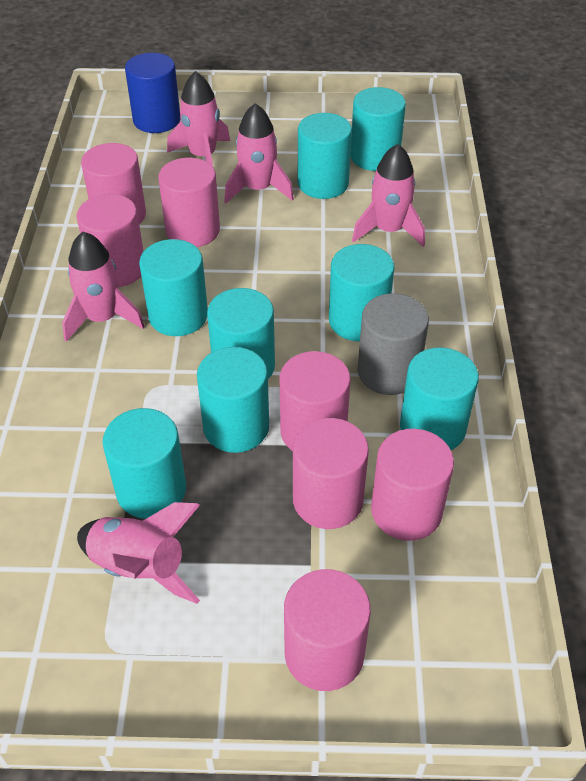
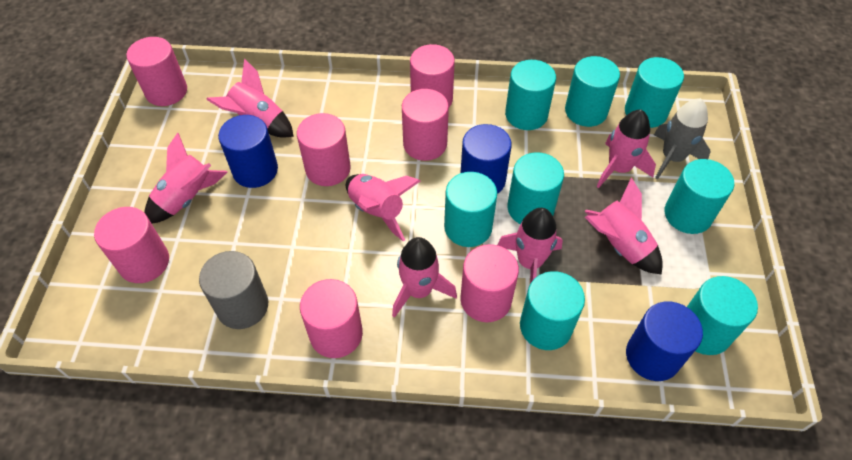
blue cylinder: [125,53,180,133] = 1 -> [218,115,278,188] [460,124,512,194] [626,301,703,381] = 3
grey rocket: none = 0 -> [654,98,710,179] = 1
pink rocket: [62,232,145,342] [77,502,200,604] [167,71,230,167] [224,103,294,203] [352,144,425,247] = 5 -> [144,133,227,223] [206,59,294,138] [346,174,420,241] [392,237,457,318] [498,208,563,284] [585,177,663,275] [596,110,656,188] = 7

